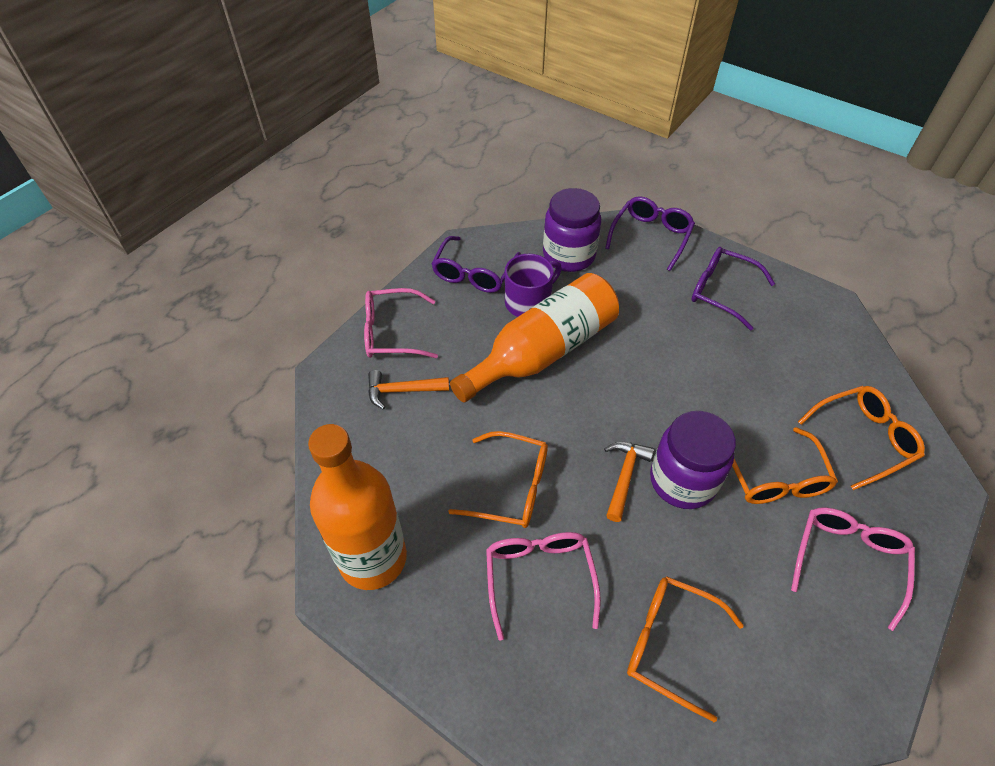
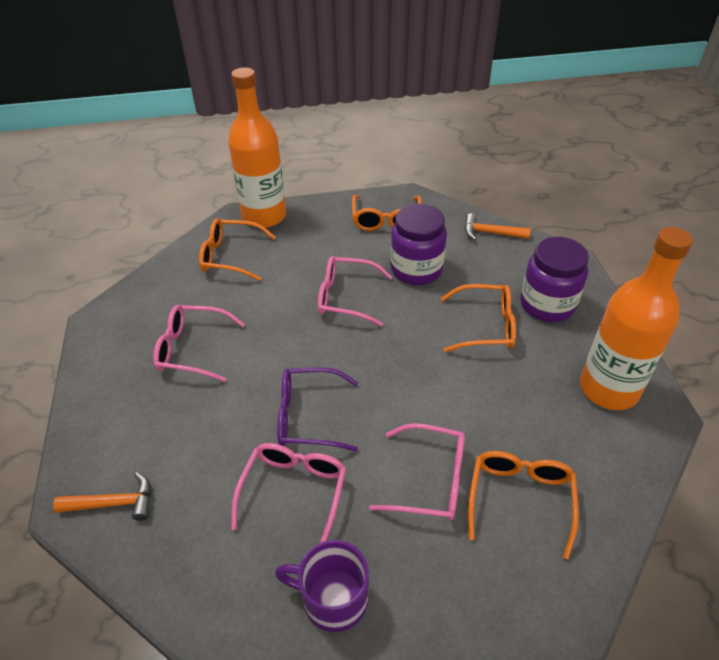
pink glasses: [364,288,438,358] [486,532,601,641] [791,508,915,631] = 3 -> [153,305,245,382] [231,443,346,543] [318,256,392,326] [369,423,465,521] = 4
purple glasses: [431,236,521,293] [605,196,695,271] [691,247,775,331] = 3 -> [277,367,358,451] = 1

